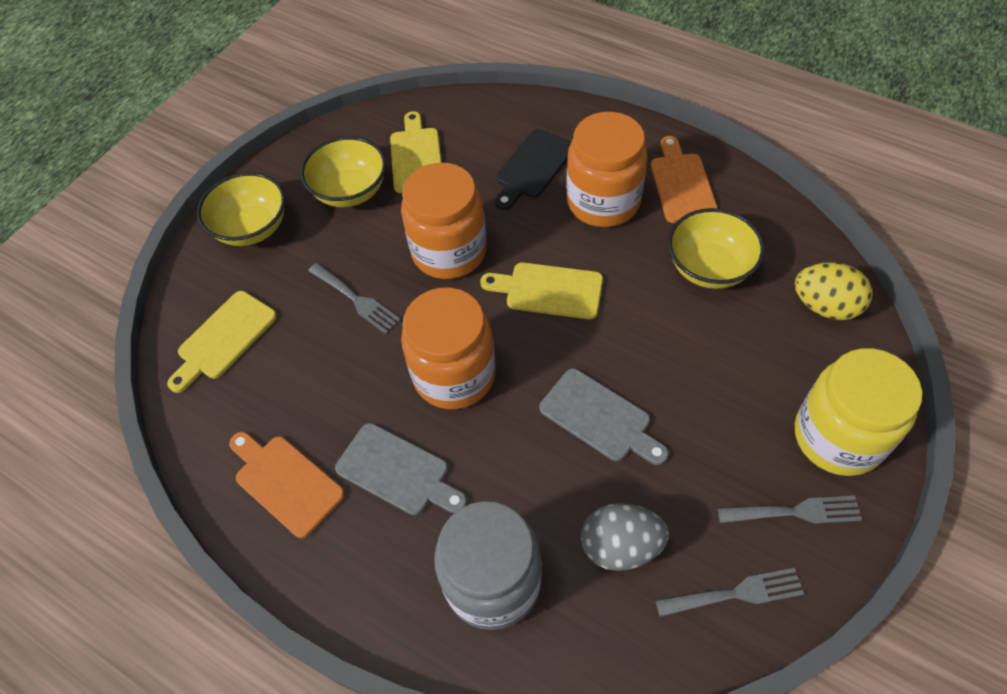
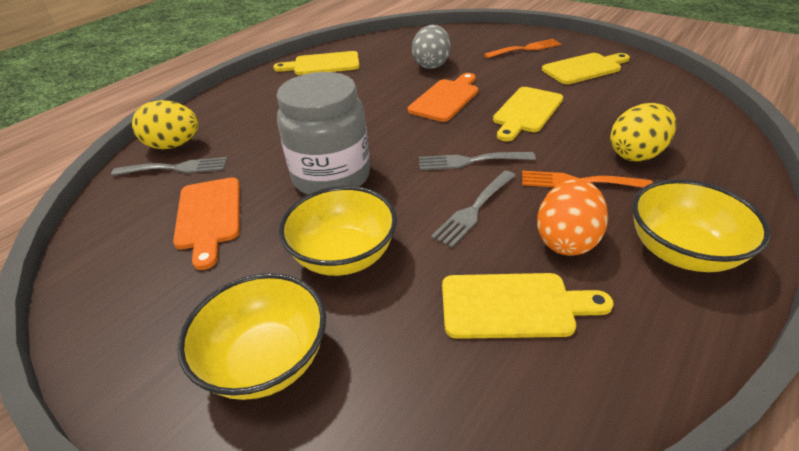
black cutting board: [495,129,572,210] = 1 -> none = 0
grey cutting board: [335,423,467,515] [540,368,669,465] = 2 -> none = 0
orange egg: none = 0 -> [537,179,608,256] = 1
orange fork: none = 0 -> [484,39,561,58] [522,171,653,188] = 2
orange jar: [401,163,487,279] [401,287,496,409] [566,112,648,227] = 3 -> none = 0
yellow cutting board: [167,291,277,393] [390,111,442,193] [480,262,603,319] = 3 -> [273,51,359,75] [442,273,614,339] [493,87,563,141] [542,53,630,84] = 4
yellow egg: [795,262,872,320] = 1 -> [132,100,198,149] [610,103,676,161] = 2
yellow jar: [795,348,922,476] = 1 -> none = 0

